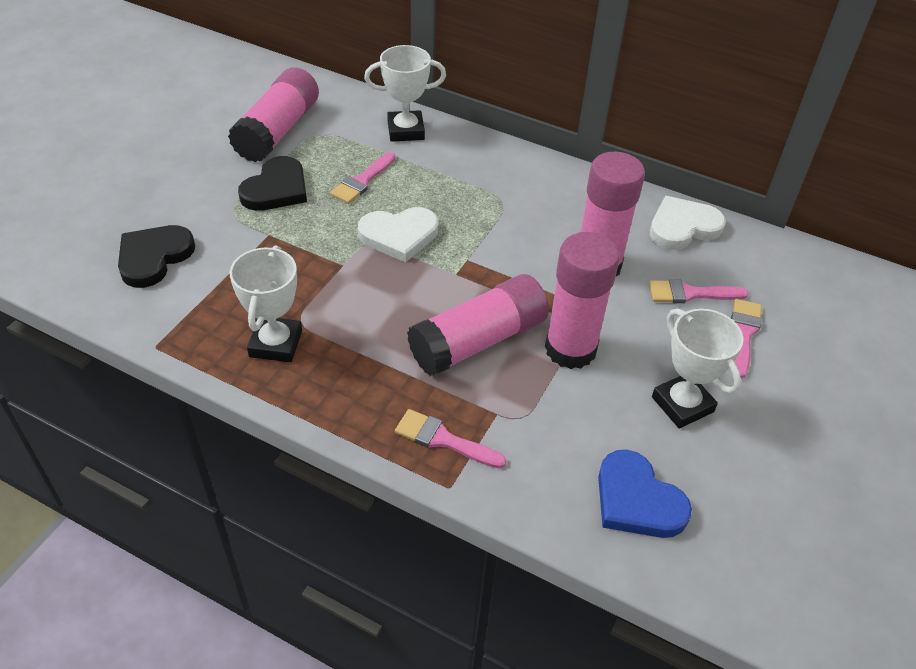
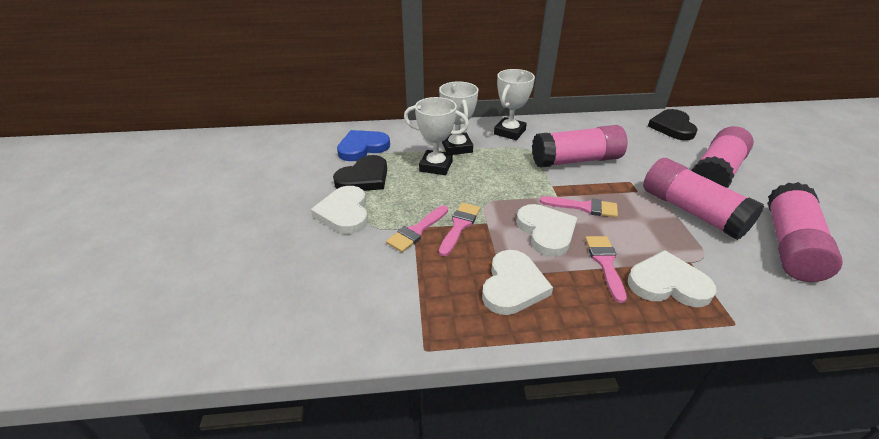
white heart: [358,207,439,262] [650,196,726,250] = 2 -> [311,186,368,234] [482,250,553,315] [516,204,577,257] [628,250,717,307] = 4

